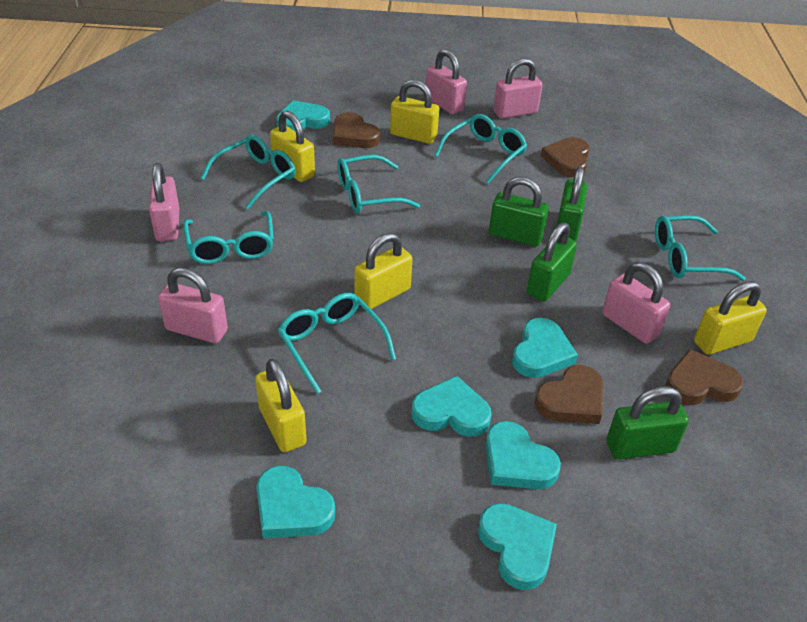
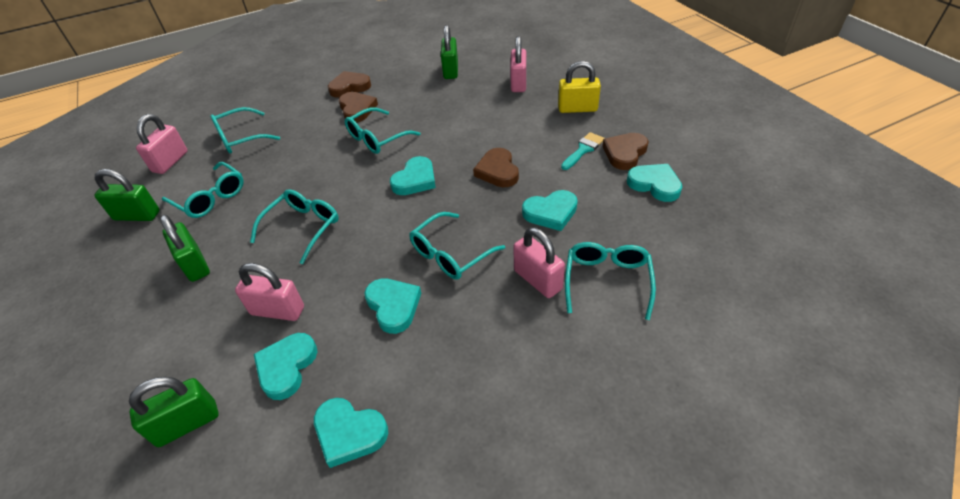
pink padlock: [149,163,179,241] [158,268,228,343] [426,49,467,115] [493,58,543,119] [602,262,670,344] = 5 -> [136,114,188,174] [235,263,304,321] [510,36,526,92] [513,227,565,298] = 4
turquoise brush: none = 0 -> [561,132,605,170] = 1
yellow padlock: [255,359,307,452] [270,111,315,182] [354,233,413,309] [390,80,439,144] [694,281,767,355] = 5 -> [558,61,601,113] = 1

